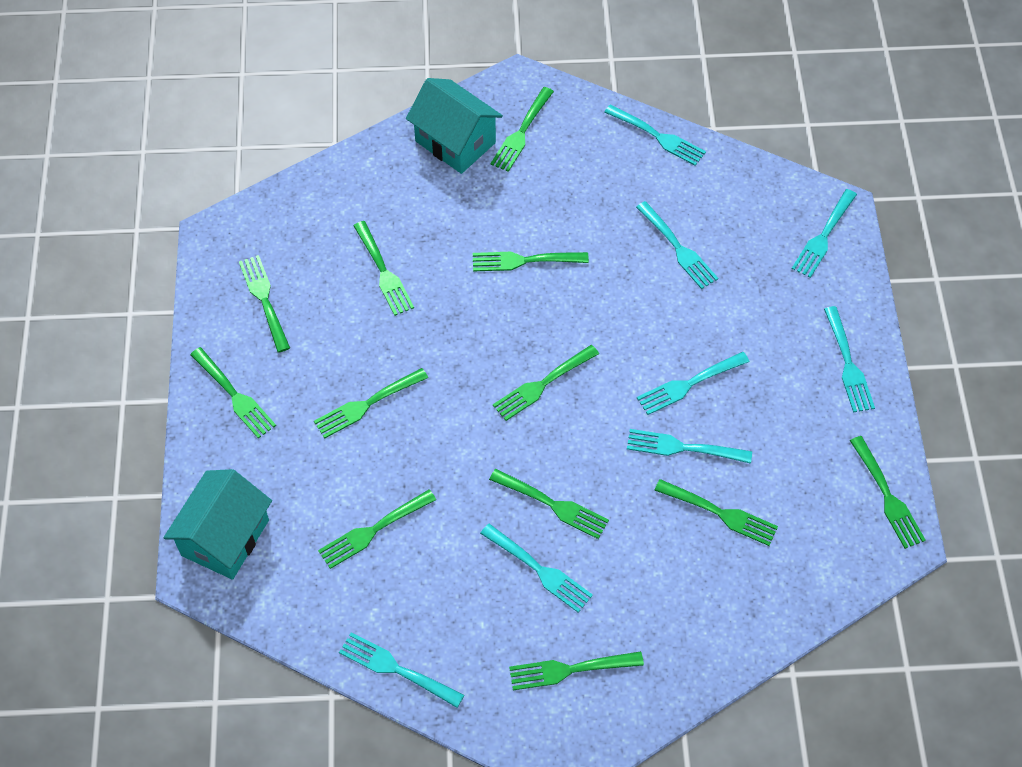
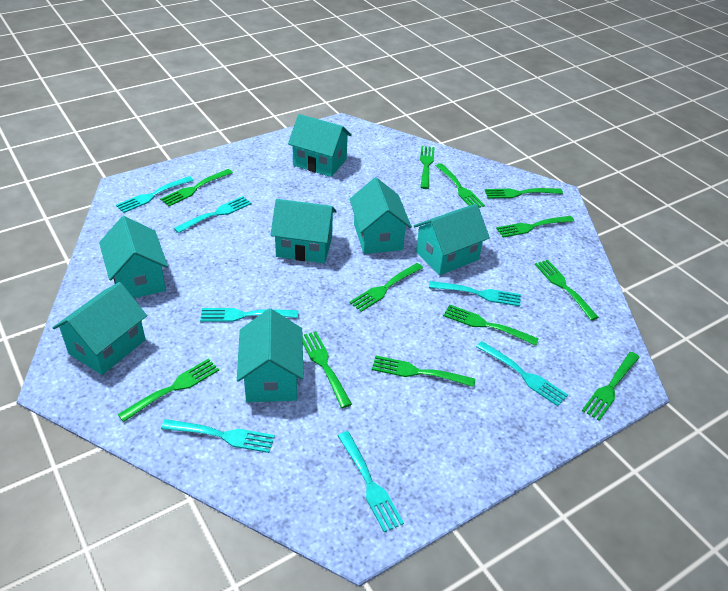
turquoise fork: [339,632,464,708] [480,524,593,613] [604,104,706,166] [627,429,752,464] [636,201,718,289] [637,352,750,415] [792,189,857,278] [824,306,875,413] = 8 -> [116,176,194,213] [161,419,275,453] [174,196,251,233] [200,308,298,322] [338,431,404,532] [429,281,521,306] [476,341,568,406] = 7
turquoise house: [163,469,272,580] [406,78,503,174] = 2 -> [53,282,147,375] [99,216,168,298] [237,309,304,402] [270,199,337,263] [288,114,352,177] [349,177,412,254] [414,204,490,275] = 7

